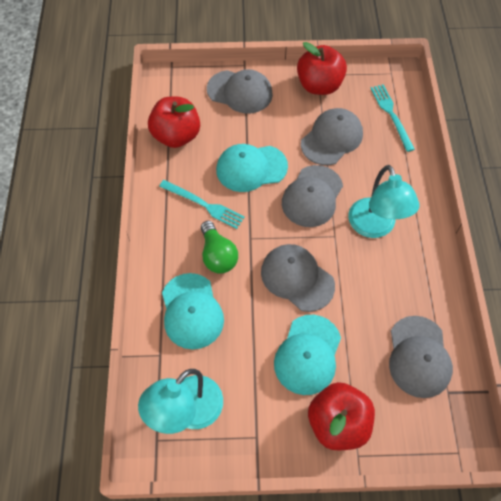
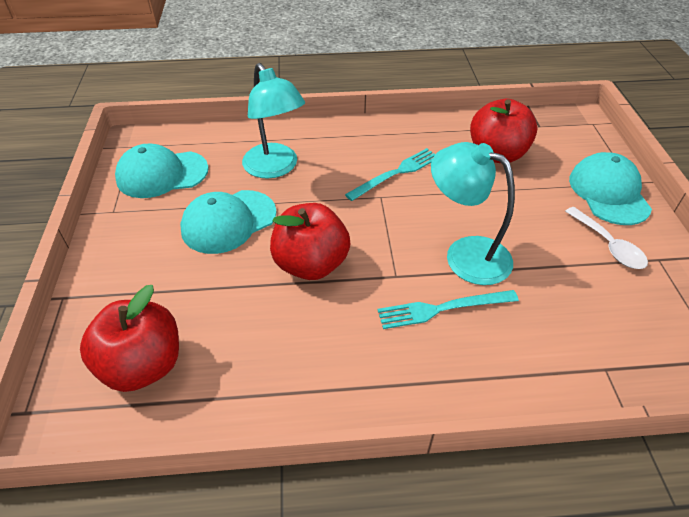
green light bulb: [201,221,238,274] = 1 -> none = 0
grey cap: [207,69,273,114] [261,244,335,312] [282,165,343,227] [301,108,363,165] [389,316,453,398] = 5 -> none = 0
white spoon: none = 0 -> [565,207,648,269] = 1

